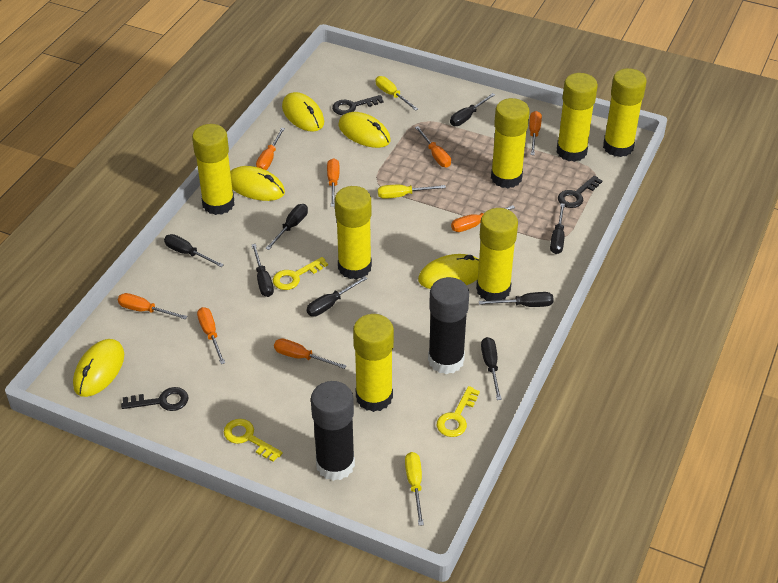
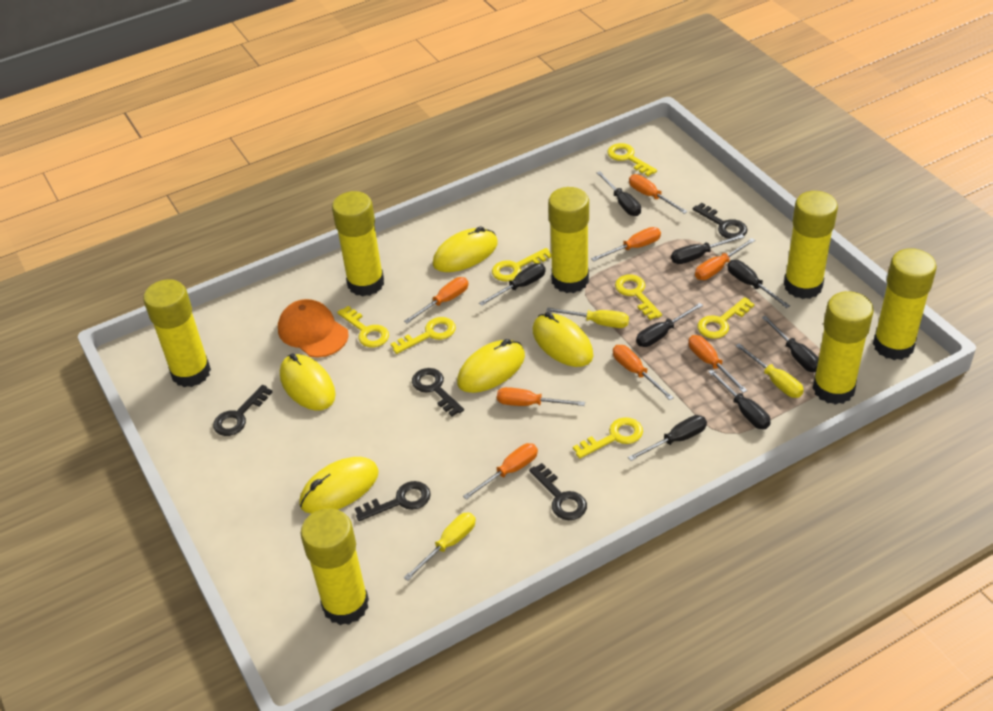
black glue stick: [311,381,355,481] [428,277,469,374] = 2 -> none = 0
black key: [121,387,189,411] [332,95,384,115] [558,175,602,208] = 3 -> [213,385,272,436] [355,481,431,521] [412,368,464,416] [529,463,587,520] [693,203,748,239] = 5
orange cap: none = 0 -> [278,299,349,358] = 1
yellow key: [224,419,283,462] [273,257,328,290] [437,386,480,437] = 3 -> [337,306,389,348] [391,317,456,354] [492,248,552,281] [573,417,643,459] [607,143,657,176] [615,274,662,320] [697,297,755,339] = 7

